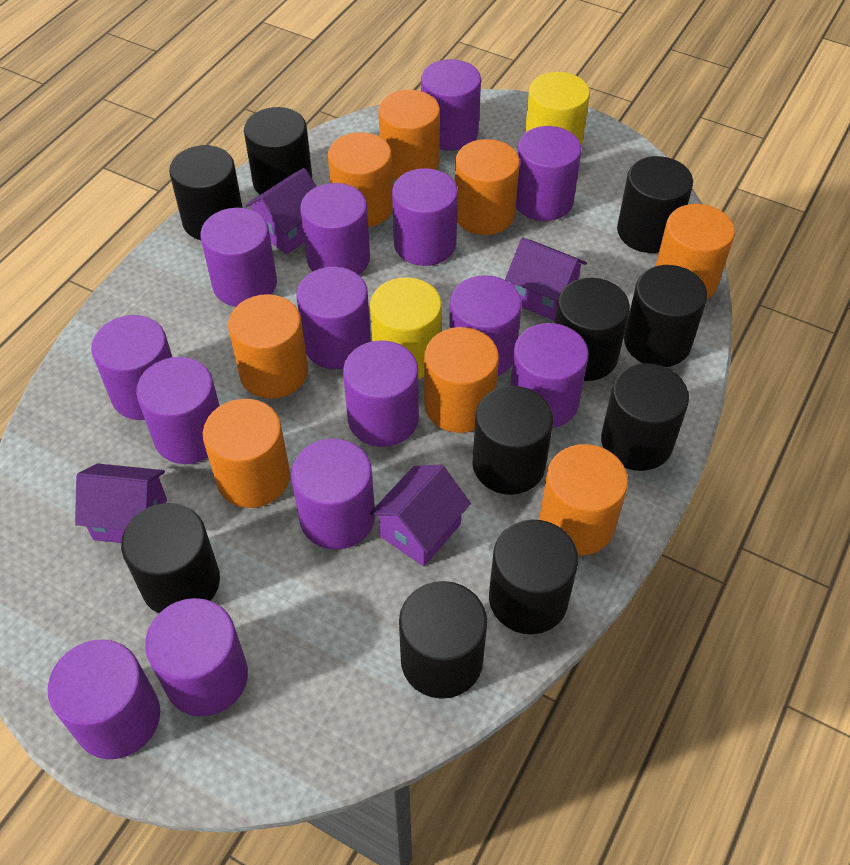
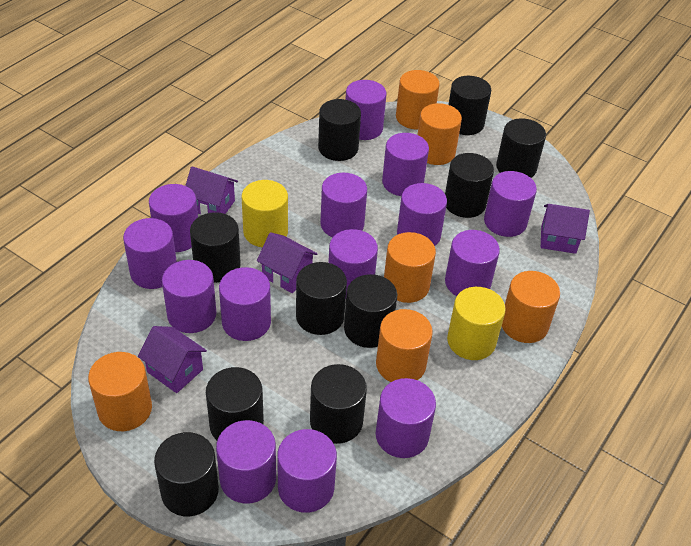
orange cylinder: [202,399,290,508] [228,294,308,399] [328,132,393,227] [378,90,440,180] [424,327,499,433] [455,139,520,235] [539,444,628,555] [656,204,735,299] = 8 -> [88,352,152,431] [376,309,433,382] [384,232,436,303] [396,70,440,129] [418,103,462,165] [502,271,560,343] = 6

